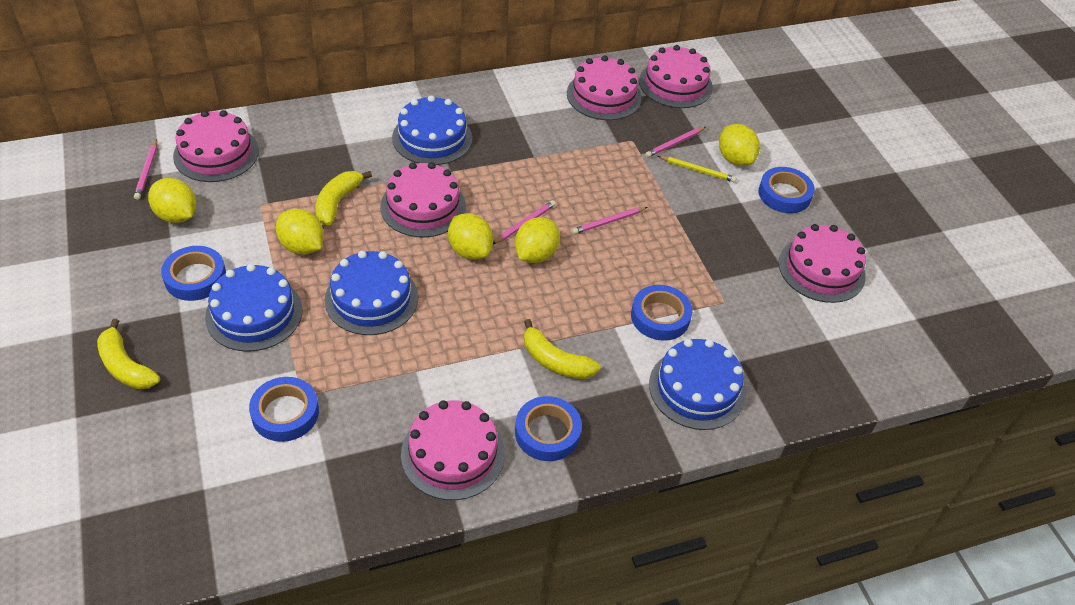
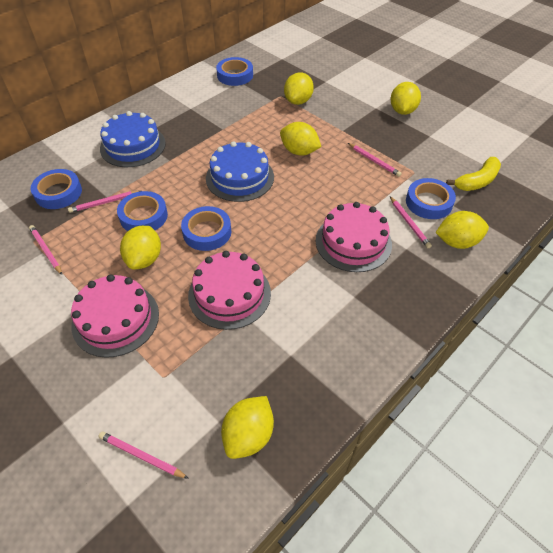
blue cake: [205,264,303,352] [325,251,418,335] [392,95,472,165] [649,339,746,430] = 4 -> [100,111,166,167] [206,141,274,202] = 2
pink cake: [173,110,259,182] [380,162,466,237] [401,400,505,500] [567,56,642,120] [639,45,713,108] [778,224,866,303] = 6 -> [71,274,159,358] [188,251,271,330] [316,202,392,272] = 3
pink pencil: [134,139,157,200] [493,200,556,244] [572,207,647,234] [645,127,706,158] = 4 -> [29,225,62,275] [68,191,140,213] [98,431,189,479] [348,143,402,177] [390,196,432,248] = 5
yellow banana: [97,319,160,390] [316,171,372,226] [524,319,601,379] = 3 -> [446,157,501,191] = 1
yellow lemon: [148,178,196,223] [276,209,324,255] [448,213,493,260] [515,217,560,263] [719,124,760,166] = 5 -> [120,226,161,269] [221,396,274,459] [280,122,321,156] [284,72,314,105] [390,82,421,115] [435,211,489,249] = 6
yellow pencil: [658,156,737,182] = 1 -> none = 0

